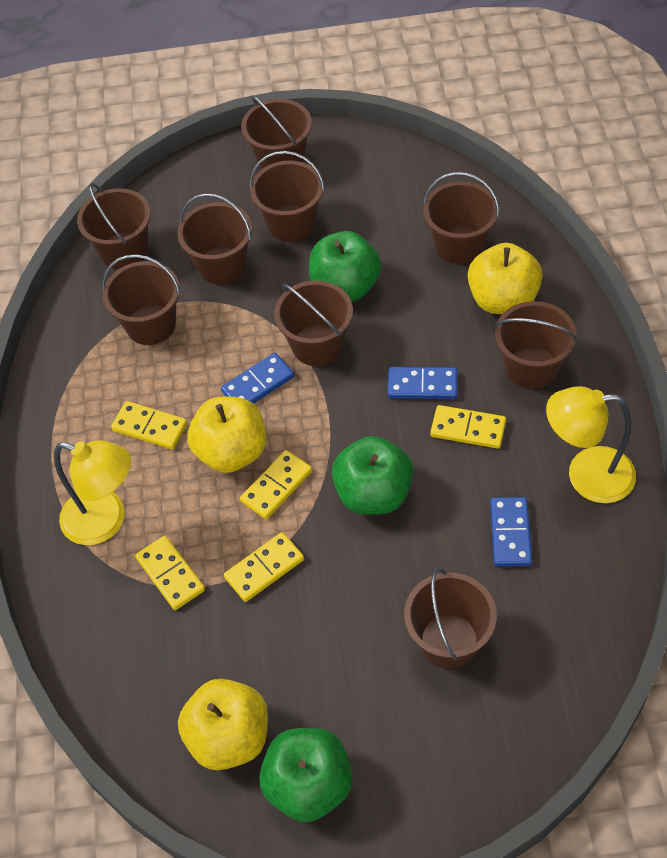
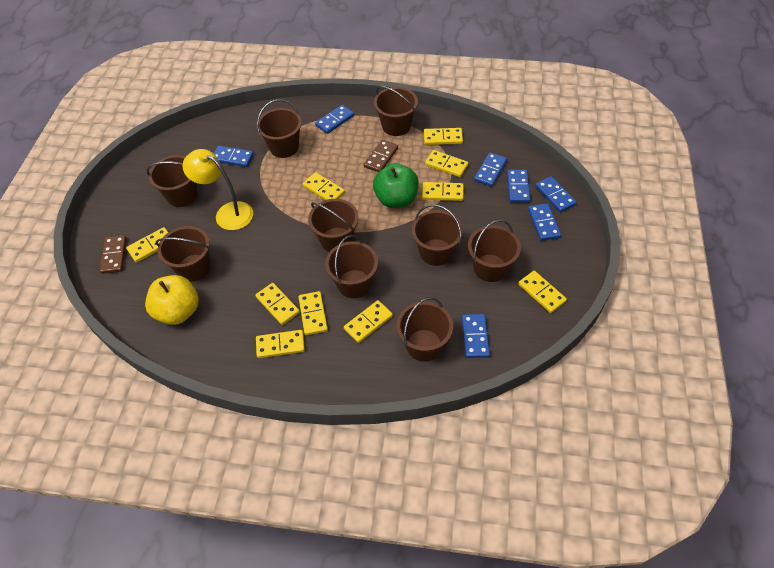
blue domino: [221,353,295,404] [388,367,458,399] [490,497,532,567] = 3 -> [213,146,254,167] [315,105,354,134] [462,314,490,358] [474,152,507,187] [507,170,531,203] [528,203,561,241] [535,176,577,212] = 7
brown domino: none = 0 -> [100,235,127,274] [364,140,398,172] = 2
green apple: [259,728,353,822] [309,231,381,302] [332,436,413,515] = 3 -> [373,163,419,208] = 1
yellow apple: [178,679,268,770] [187,397,267,473] [468,243,543,314] = 3 -> [145,275,199,325] = 1
yellow domino: [111,401,187,450] [135,536,205,610] [224,532,304,602] [240,450,312,519] [430,405,506,449] = 5 -> [126,227,168,263] [255,283,300,325] [256,330,305,358] [298,291,328,335] [303,172,345,200] [344,300,393,343] [422,182,464,201] [424,128,463,145] [425,150,468,177] [518,271,567,313] = 10
yellow lamp: [54,440,131,545] [546,386,636,503] = 2 -> [182,149,253,230] = 1

